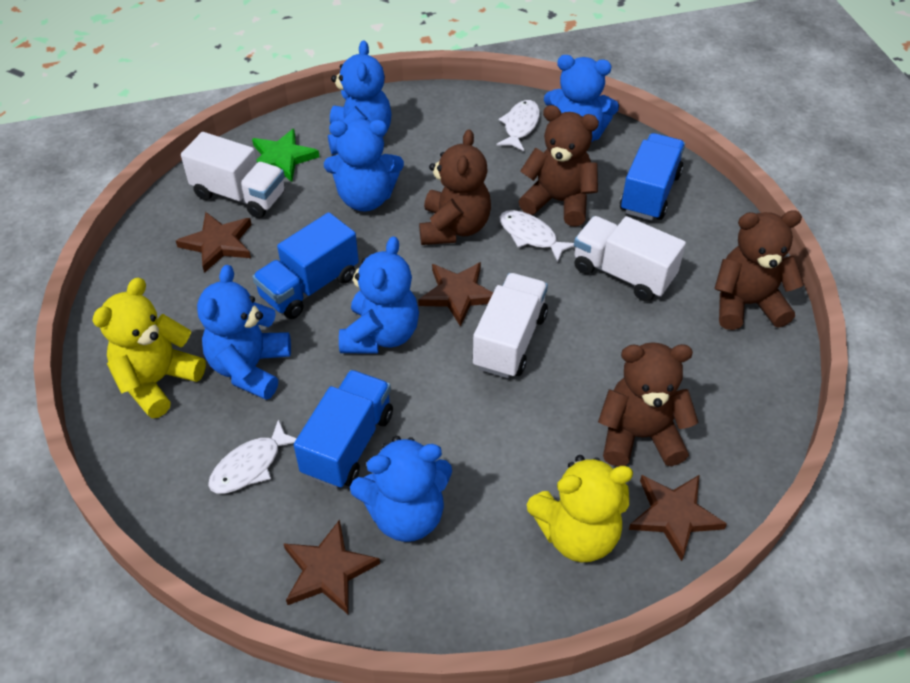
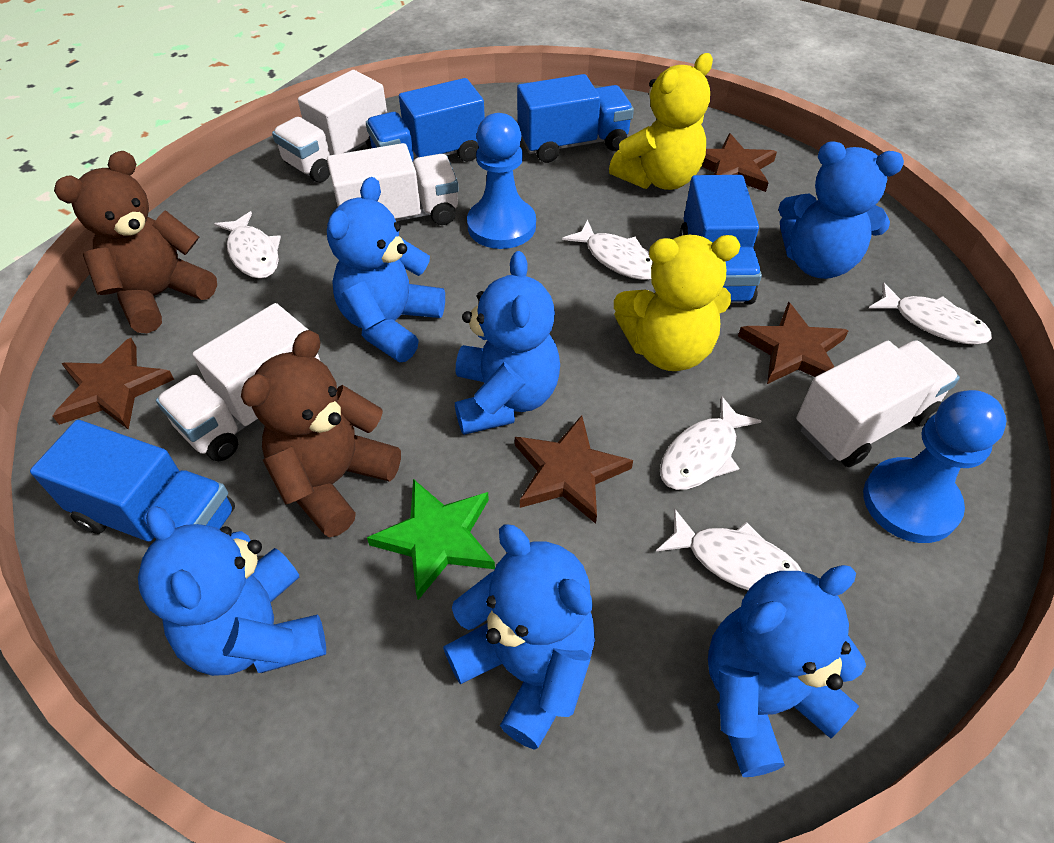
blue pawn: none = 0 -> [467,113,536,249] [863,390,1007,543] = 2
blue truck: [252,212,359,319] [294,370,393,489] [620,133,685,221] = 3 -> [30,420,235,542] [366,78,485,162] [517,74,634,163] [679,175,762,305] = 4
brown teddy bear: [419,129,491,245] [519,105,599,227] [598,342,699,467] [714,210,804,330] = 4 -> [54,151,217,333] [241,330,401,537] = 2
white fish: [208,419,297,493] [496,100,540,151] [500,210,574,262] = 3 -> [214,211,281,279] [562,220,653,280] [656,508,803,590] [660,396,761,490] [869,282,992,345] = 5
white truck: [181,132,285,218] [473,273,548,378] [574,216,686,302] = 3 -> [156,303,320,461] [272,70,387,182] [327,143,459,225] [797,340,960,467] = 4

